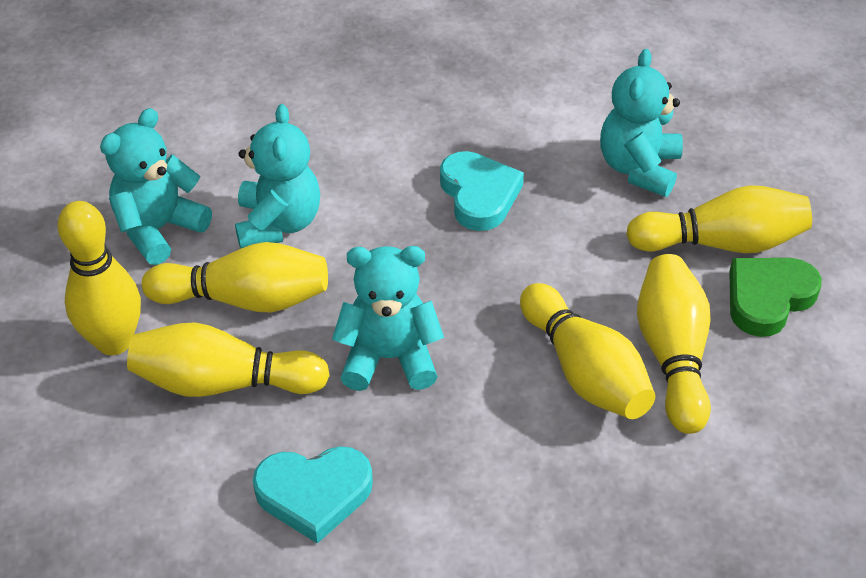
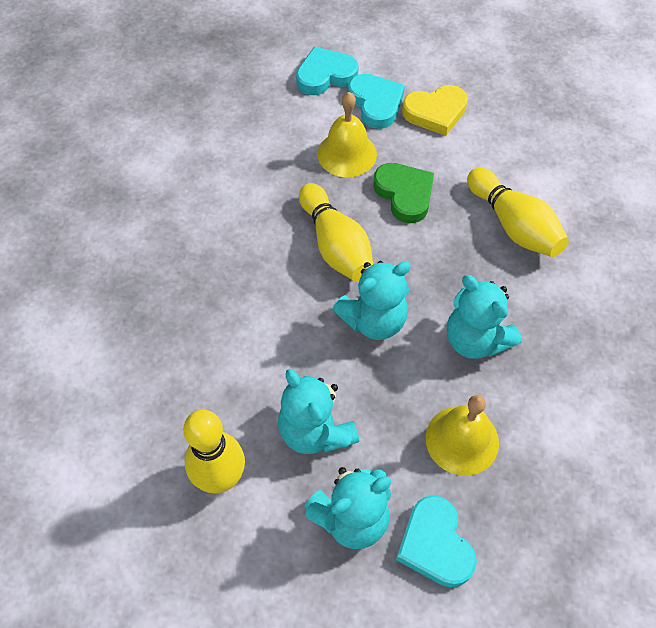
turquoise heart: [253,446,373,544] [440,151,524,231] = 2 -> [296,47,359,95] [348,74,405,129] [396,495,477,587] = 3
yellow bell: none = 0 -> [317,92,377,177] [426,395,499,476] = 2
yellow bowling pin: [58,201,141,355] [127,322,330,397] [142,242,328,313] [520,283,655,419] [626,185,812,253] [637,254,711,434] = 6 -> [183,410,245,493] [299,183,373,282] [467,168,569,257] = 3
yellow heart: none = 0 -> [402,85,468,136] = 1

